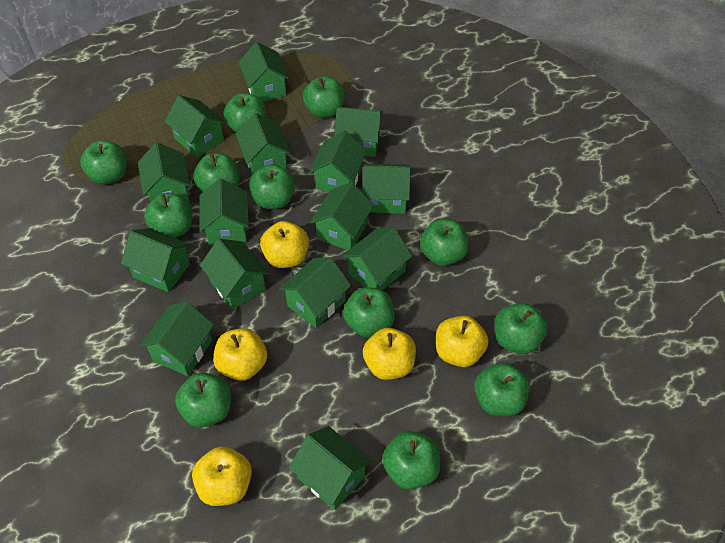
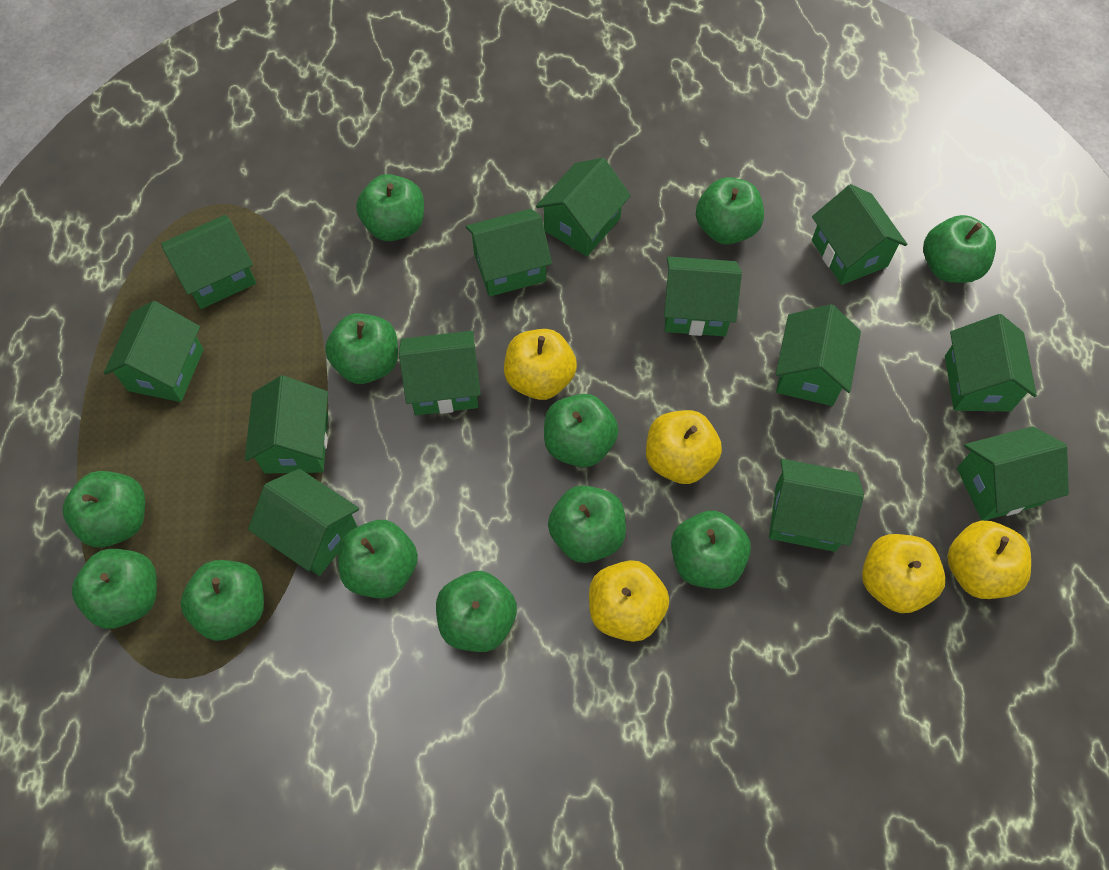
green house: [121,228,190,292] [138,143,190,201] [140,301,214,376] [164,95,226,158] [200,178,249,246] [200,239,269,310] [236,113,291,175] [239,42,289,101] [279,257,351,328] [289,426,372,510] [309,131,367,192] [310,182,374,251] [334,107,383,157] [342,227,412,290] [363,164,411,214] = 15 -> [104,301,204,402] [161,215,256,309] [245,375,328,474] [248,469,359,576] [399,331,481,415] [466,209,552,297] [536,158,631,257] [664,256,742,336] [769,459,864,552] [776,304,861,406] [812,184,907,285] [945,314,1037,411] [957,426,1069,521] = 13

